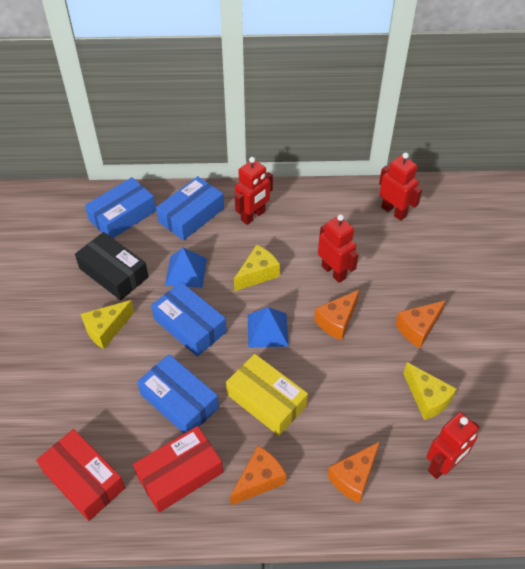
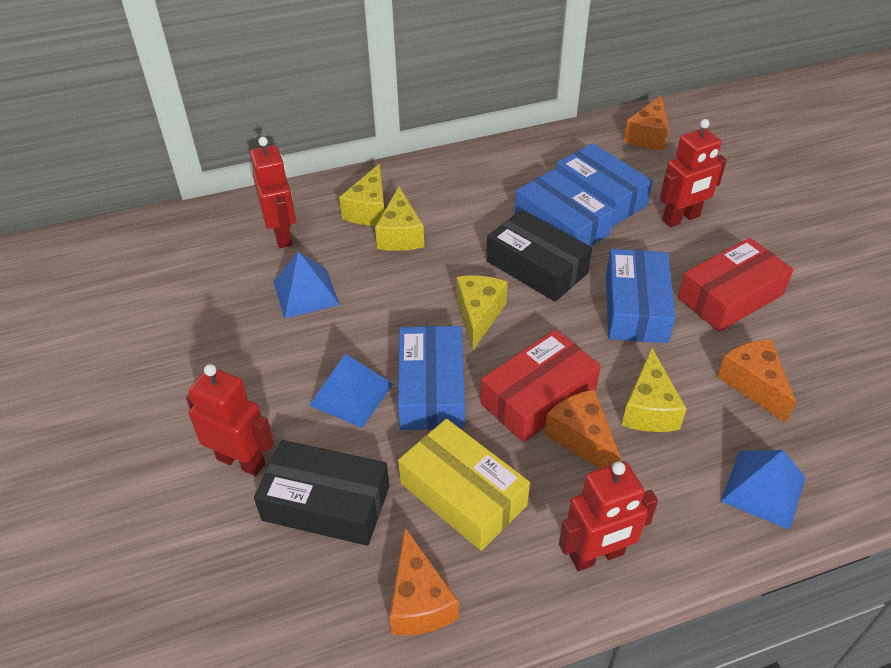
black box: [75,232,149,300] = 1 -> [254,440,389,546] [486,210,592,302] = 2
blue pyramid: [165,248,207,288] [248,307,289,348] = 2 -> [273,251,340,318] [309,354,393,428] [721,450,806,530] = 3
yellow cheese: [81,300,134,349] [234,245,280,291] [403,362,457,420] = 3 -> [339,164,384,226] [375,187,424,251] [456,276,508,351] [622,348,687,432] = 4

